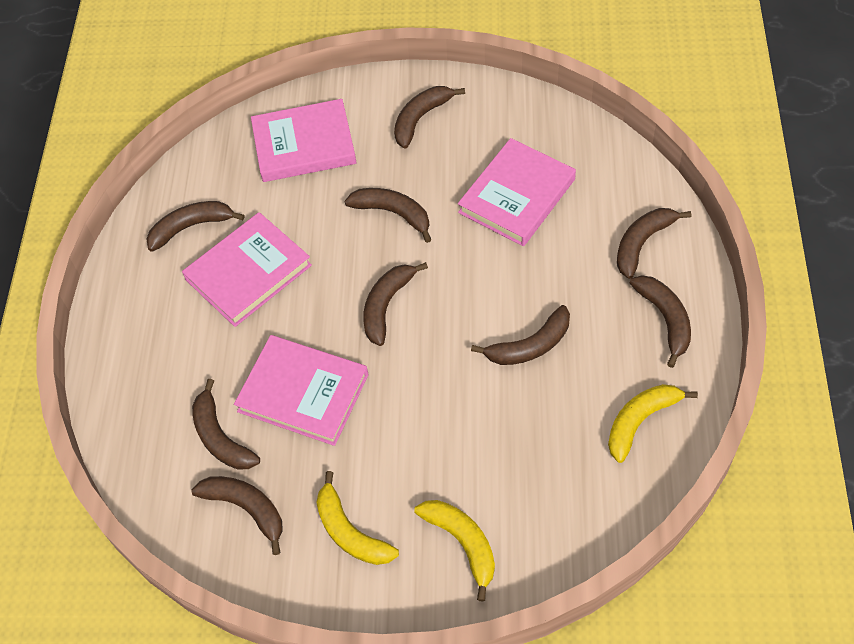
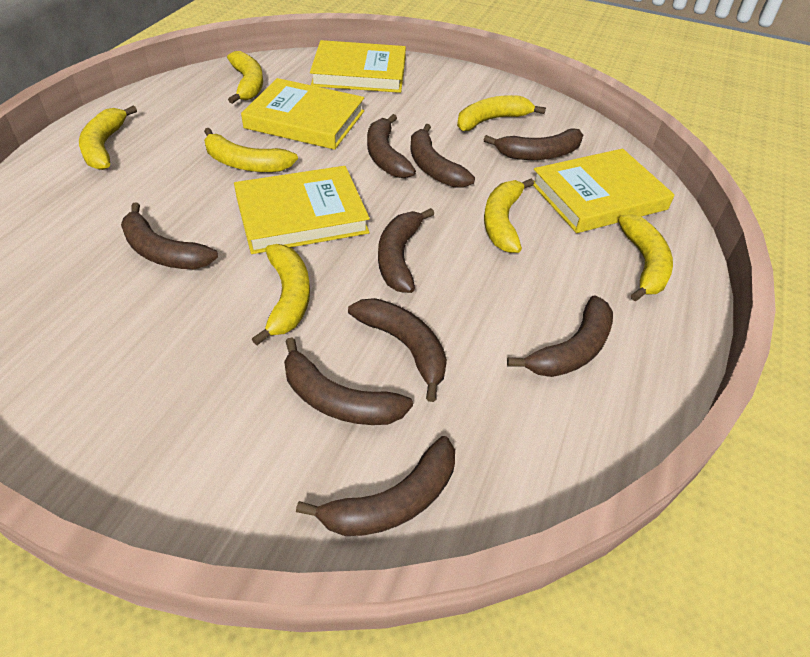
pink book: [182,212,312,327] [234,335,369,446] [251,99,356,182] [458,138,576,246] = 4 -> none = 0
yellow banana: [316,471,399,565] [415,500,495,601] [608,384,698,463] = 3 -> [79,106,137,170] [204,128,298,172] [227,51,263,104] [252,244,310,345] [457,95,546,131] [484,179,534,253] [618,214,673,301] = 7
yellow book: none = 0 -> [234,166,370,254] [241,78,364,150] [310,40,406,93] [533,149,675,233] = 4

